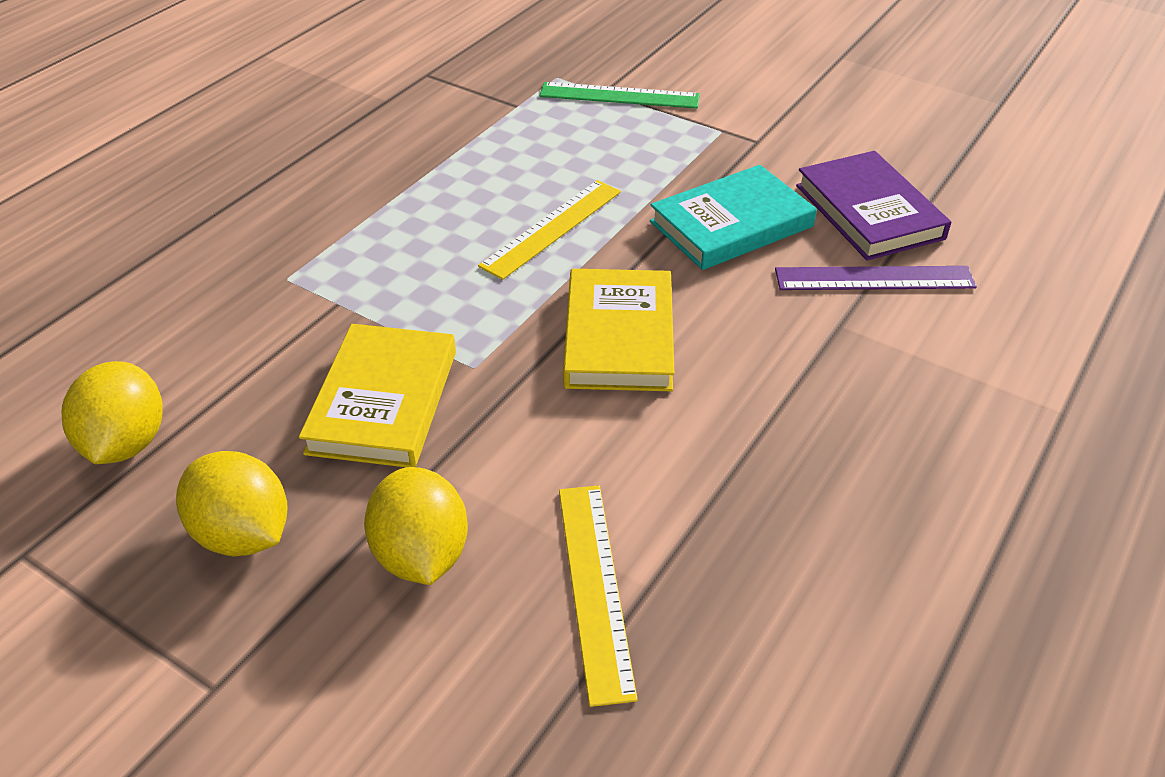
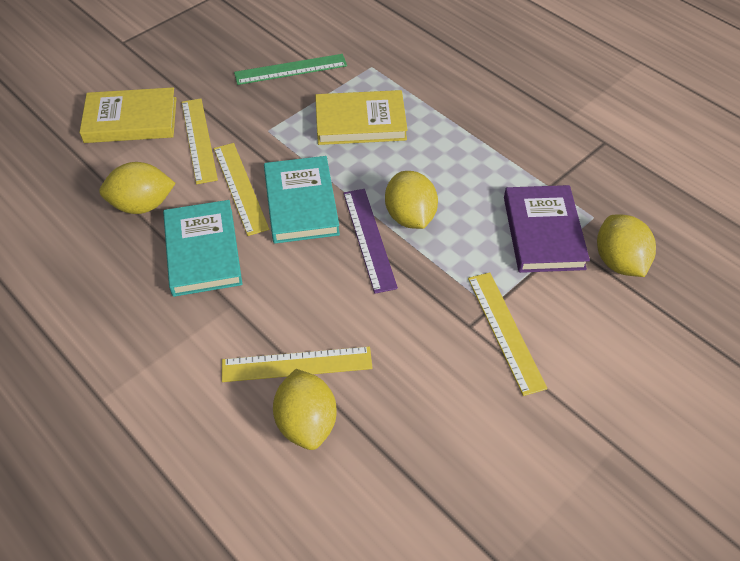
turquoise book: [650,165,817,270] = 1 -> [163,200,242,297] [264,156,340,244] = 2
yellow lemon: [62,361,163,464] [176,451,287,556] [364,467,468,585] = 3 -> [99,162,176,214] [273,369,337,450] [385,171,438,229] [597,214,656,277] = 4
yellow ruler: [478,180,621,280] [559,485,638,707] = 2 -> [182,98,218,184] [214,143,269,236] [222,347,373,382] [468,272,547,396] = 4

